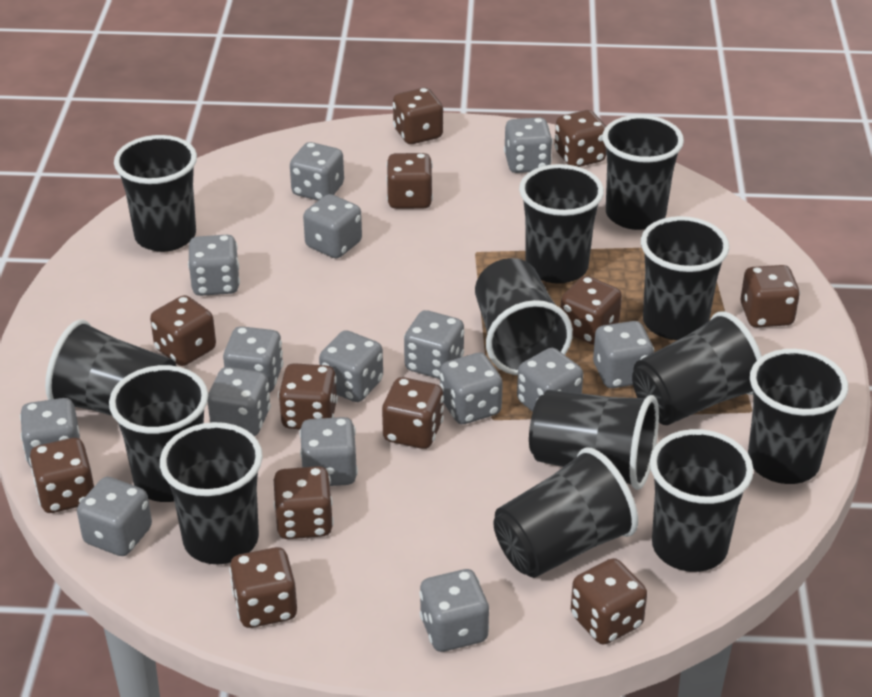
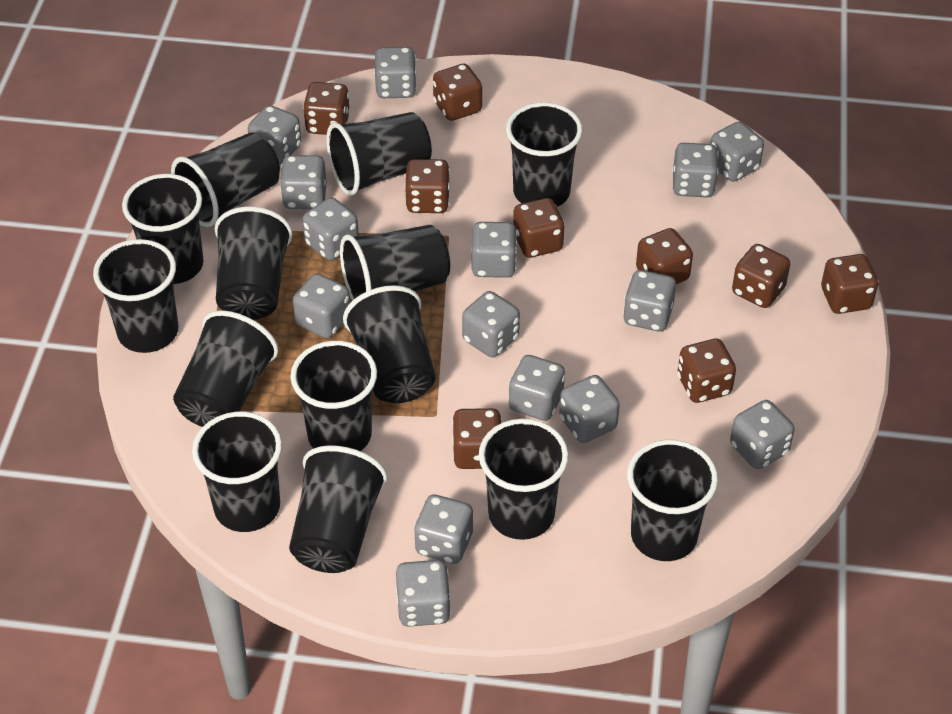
black cup: [45,320,176,416] [109,365,208,502] [114,135,197,252] [160,422,263,564] [475,258,573,375] [493,447,638,578] [519,164,604,284] [529,390,659,490] [602,115,684,230] [632,311,762,425] [641,216,729,340] [650,429,754,572] [748,349,848,484] = 13 -> [93,239,178,353] [122,174,204,284] [171,132,280,227] [173,311,279,427] [192,412,282,532] [215,206,293,320] [289,445,388,573] [291,341,377,451] [326,112,432,195] [340,225,450,301] [343,285,436,403] [479,419,569,540] [506,102,583,207] [627,440,718,561] = 14
brown dice: [29,438,94,513] [150,295,216,366] [229,547,297,628] [274,466,334,539] [278,363,338,429] [382,377,444,449] [386,153,433,209] [393,87,443,144] [555,110,606,167] [560,276,622,345] [571,558,647,645] [741,265,800,327] = 12 -> [303,82,350,135] [405,159,450,213] [433,64,482,121] [452,408,502,469] [513,198,565,258] [636,228,693,284] [677,339,736,403] [732,244,790,308] [821,254,878,314] = 9

